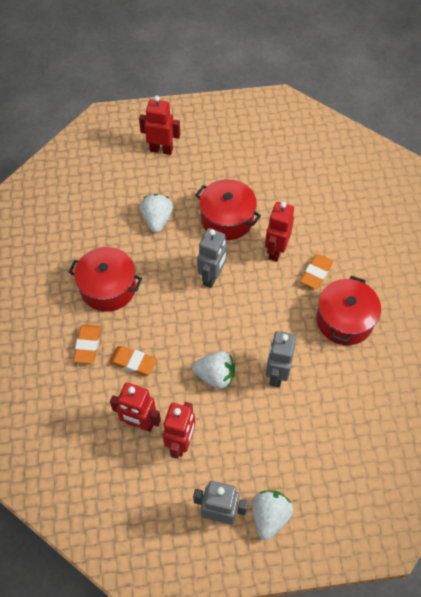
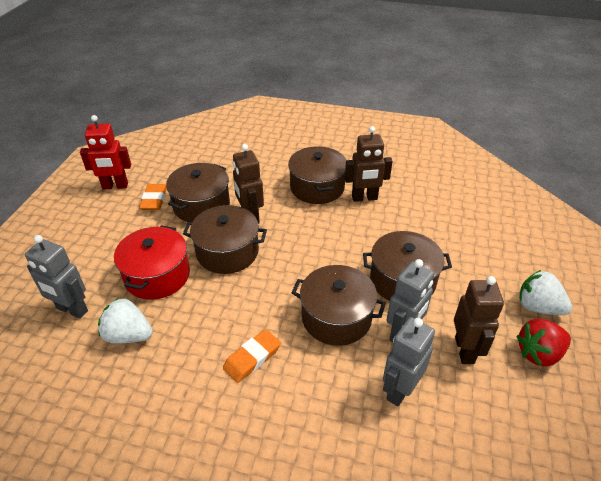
brown pot: none = 0 -> [166,163,230,222] [183,205,267,274] [288,146,346,204] [291,265,386,346] [363,231,452,301] = 5
brown robot: none = 0 -> [233,144,264,224] [345,126,393,202] [454,276,504,364] = 3
orange eraser: [73,324,101,364] [109,346,157,376] [300,254,333,289] = 3 -> [139,184,167,210] [223,329,281,383] = 2
red pot: [69,247,142,312] [195,179,261,240] [316,276,381,345] = 3 -> [114,226,190,300] = 1
red robot: [110,382,161,432] [139,96,180,155] [163,402,195,459] [265,202,294,262] = 4 -> [80,115,131,189] = 1
red strawberry: none = 0 -> [516,319,571,367] = 1
white strawberry: [140,194,173,233] [192,351,235,389] [252,490,293,540] = 3 -> [98,298,153,343] [519,270,572,315] = 2

